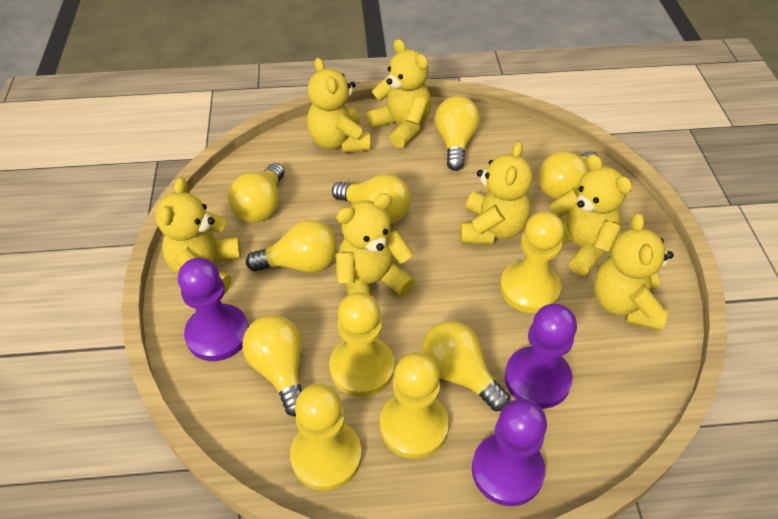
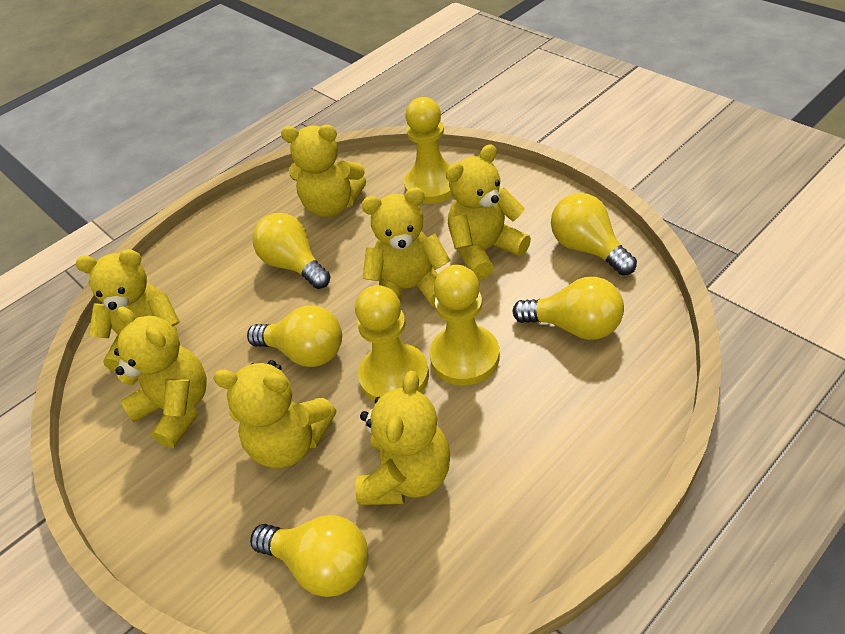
purple pawn: [178,258,249,361] [472,398,547,506] [505,304,577,409] = 3 -> none = 0
yellow light bulb: [228,163,284,223] [243,315,302,416] [246,220,337,273] [332,174,411,223] [421,321,510,411] [435,96,480,171] [539,151,597,200] = 7 -> [247,305,342,367] [250,515,368,597] [253,213,331,289] [512,277,624,340] [551,193,637,275] = 5
yellow pawn: [290,383,362,491] [329,292,395,397] [380,352,449,459] [500,211,564,313] = 4 -> [355,285,429,402] [404,97,453,204] [429,265,500,385] = 3

